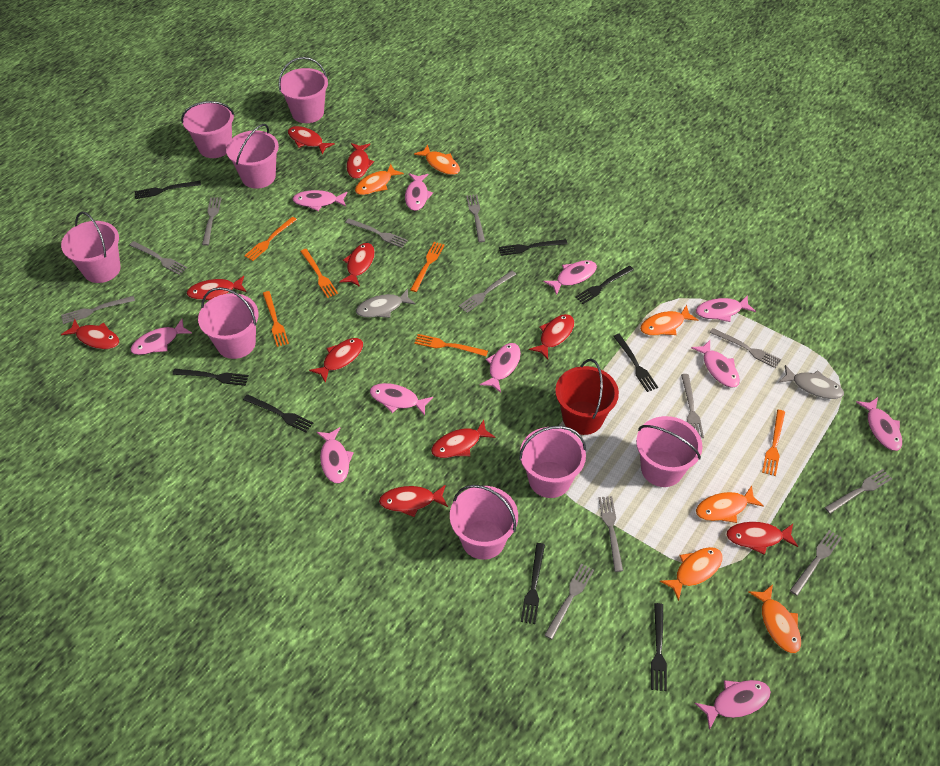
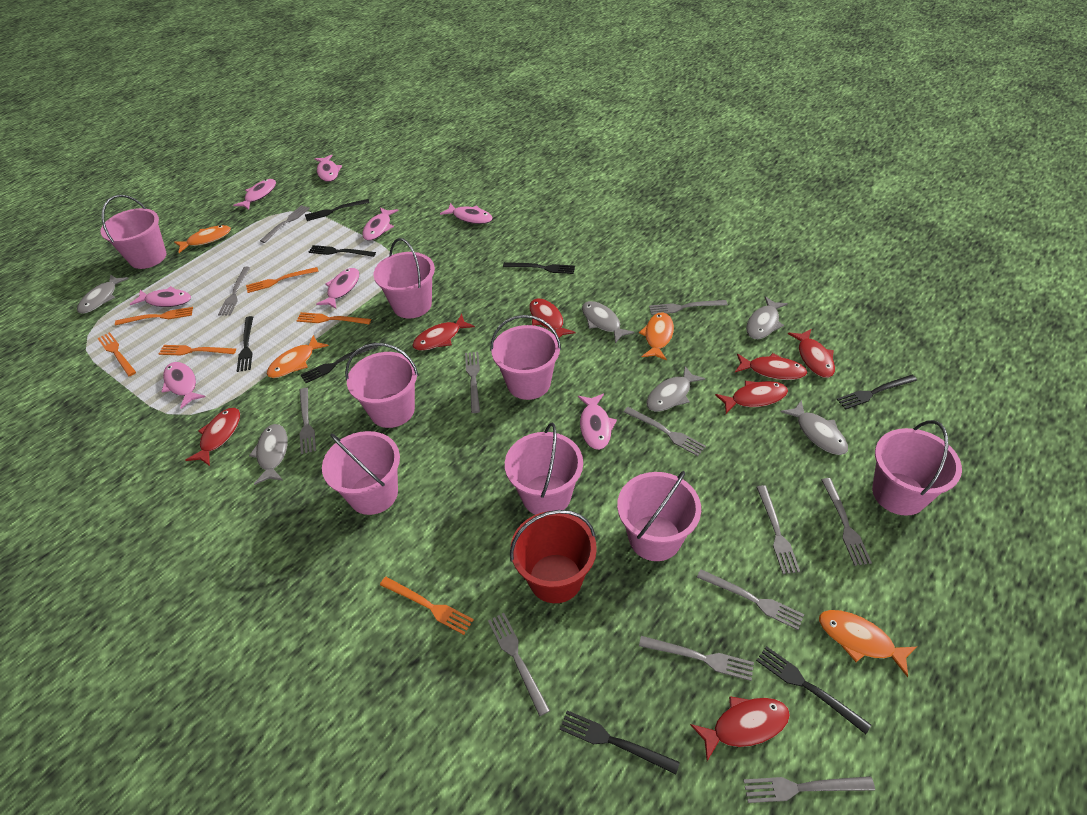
grey fish: [356,289,416,318] [779,365,844,399] = 2 -> [77,274,129,313] [249,424,288,485] [582,301,634,343] [646,366,705,412] [746,296,788,339] [781,400,848,455] = 6
orange fish: [355,164,404,195] [414,144,460,175] [640,305,698,336] [660,547,723,601] [696,486,764,523] [749,584,801,653] = 6 -> [174,225,231,253] [267,335,329,378] [639,312,674,361] [819,610,917,677] = 4
pink fish: [130,319,192,355] [293,190,348,211] [317,427,354,483] [370,383,433,416] [405,173,433,211] [480,343,521,393] [543,260,597,295] [691,340,740,388] [695,680,771,730] [696,295,756,322] [856,397,902,451] = 11 -> [130,286,191,307] [162,362,205,409] [233,179,276,210] [314,154,342,182] [316,268,359,309] [362,207,398,241] [440,203,493,224] [578,393,617,450] = 8
red fish: [61,319,119,349] [186,276,247,300] [288,126,335,155] [309,338,363,383] [339,243,375,287] [347,143,374,179] [379,485,448,517] [431,420,495,458] [529,314,574,360] [726,522,798,555] = 10 -> [186,408,240,466] [412,314,475,351] [529,298,575,338] [690,696,790,761] [715,381,788,414] [735,353,807,380] [788,329,835,378] = 7

